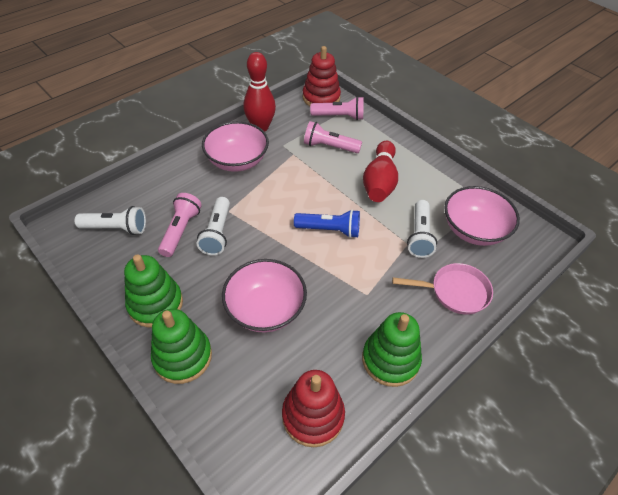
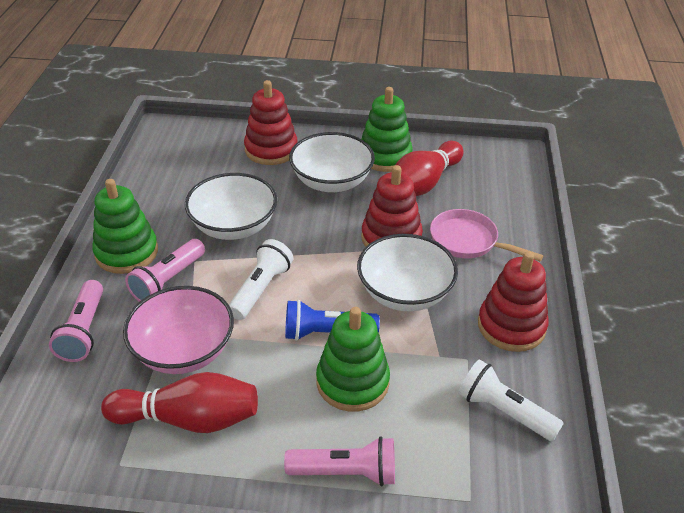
pink bowl: [202,121,269,172] [222,259,307,333] [444,186,520,246] = 3 -> [123,286,234,374] = 1
red stacking toy: [282,370,345,447] [302,46,341,106] = 2 -> [244,80,298,165] [361,165,423,247] [478,251,549,352] = 3
white bowl: none = 0 -> [185,173,277,240] [289,132,375,192] [357,234,458,311] = 3
white flashlight: [74,206,146,235] [197,197,230,255] [407,200,437,258] = 3 -> [229,239,293,320] [458,359,564,441] = 2

